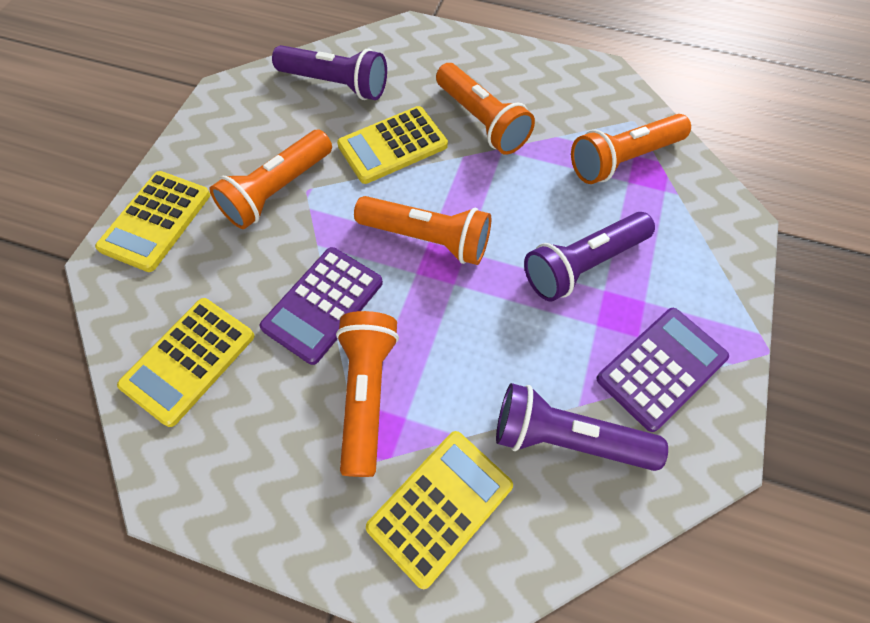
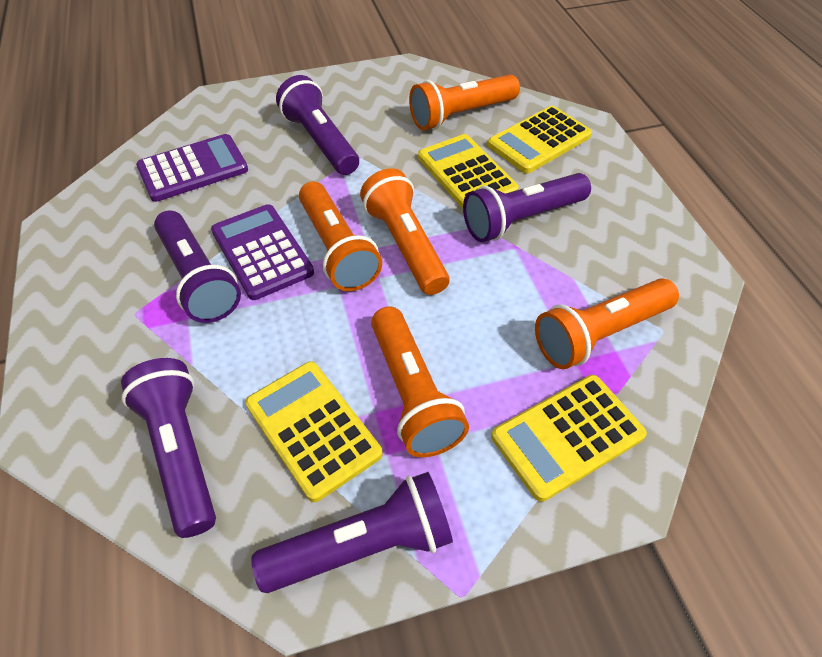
purple flashlight: [272,45,387,100] [496,383,668,471] [524,212,655,302] = 3 -> [121,358,216,538] [154,210,241,323] [251,472,453,593] [276,75,359,175] [463,173,591,242] = 5

